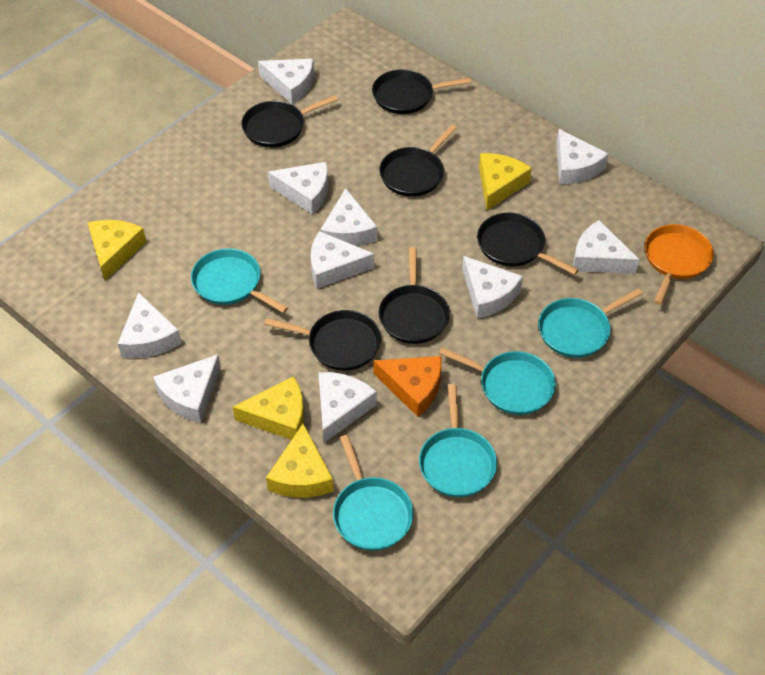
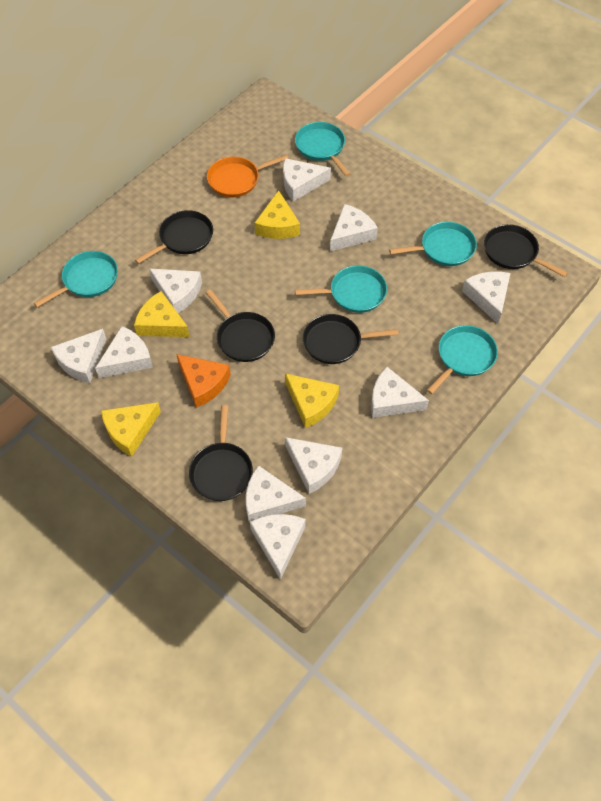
black pan: [241,95,338,148] [264,310,381,371] [372,69,471,114] [379,125,457,197] [379,247,450,344] [477,213,578,275] = 6 -> [135,210,213,264] [189,405,253,501] [206,289,275,362] [303,314,399,364] [484,224,568,277] = 5

